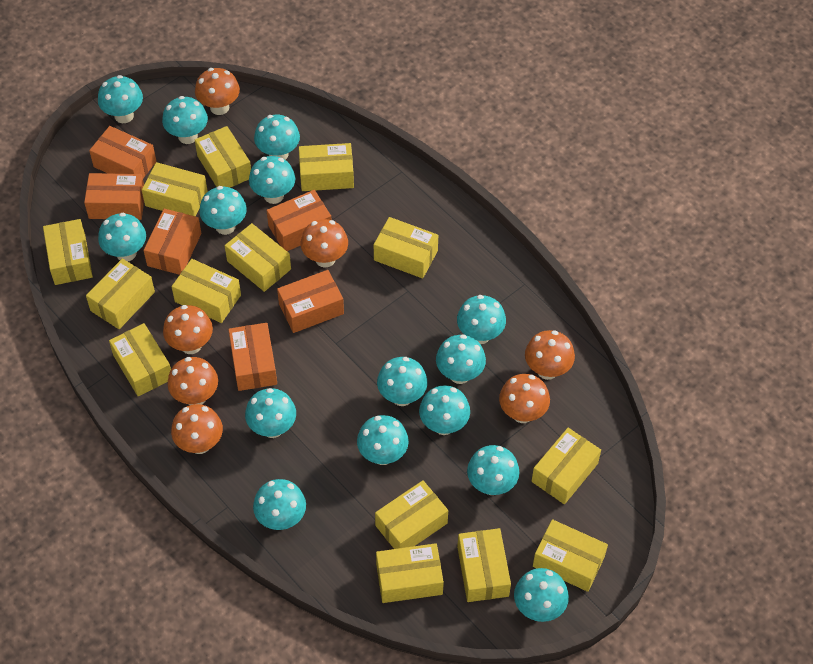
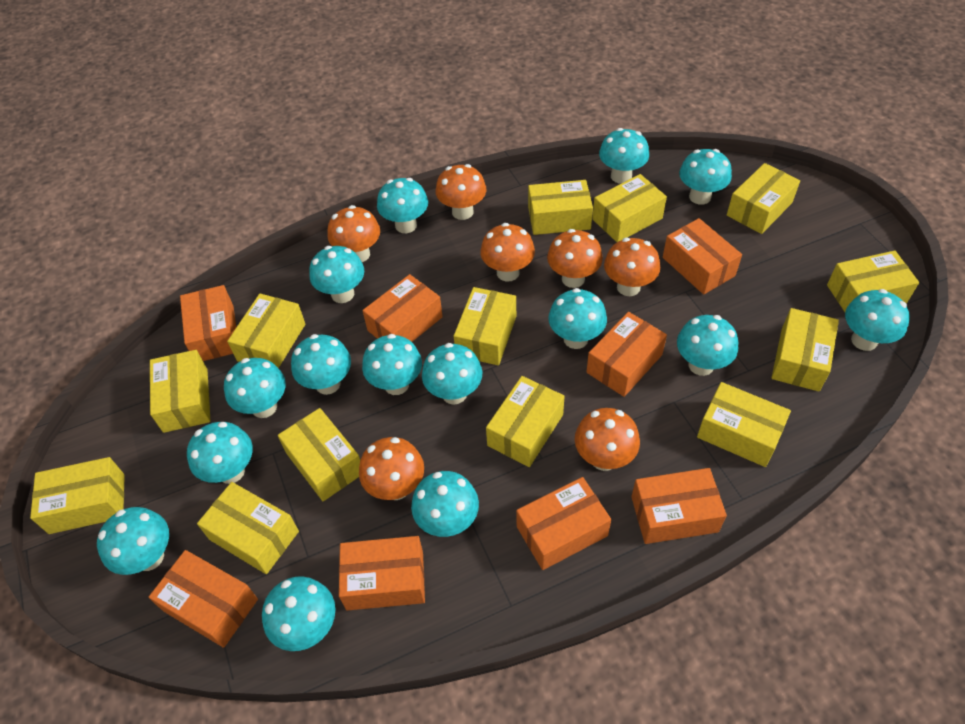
orange box: [84,173,144,220] [89,126,157,178] [143,208,201,275] [228,323,277,391] [267,190,331,251] [277,270,344,333] = 6 -> [148,550,258,648] [180,285,236,361] [339,536,425,611] [362,274,443,342] [516,477,611,570] [587,312,667,397] [631,468,727,544] [663,218,742,295] = 8
yellow box: [43,219,93,285] [86,258,155,329] [109,323,171,396] [142,162,208,216] [172,259,241,323] [195,126,251,188] [225,223,291,292] [299,143,354,191] [374,217,438,278] [375,480,448,549] [376,543,444,603] [457,528,511,602] [532,428,601,504] [533,519,608,592] = 14 -> [30,457,125,534] [150,350,211,433] [197,482,299,574] [227,293,305,368] [278,408,360,501] [454,287,516,365] [486,376,565,467] [528,180,593,235] [592,174,667,242] [697,382,791,467] [727,163,800,234] [771,308,839,392] [827,251,919,312] = 13

